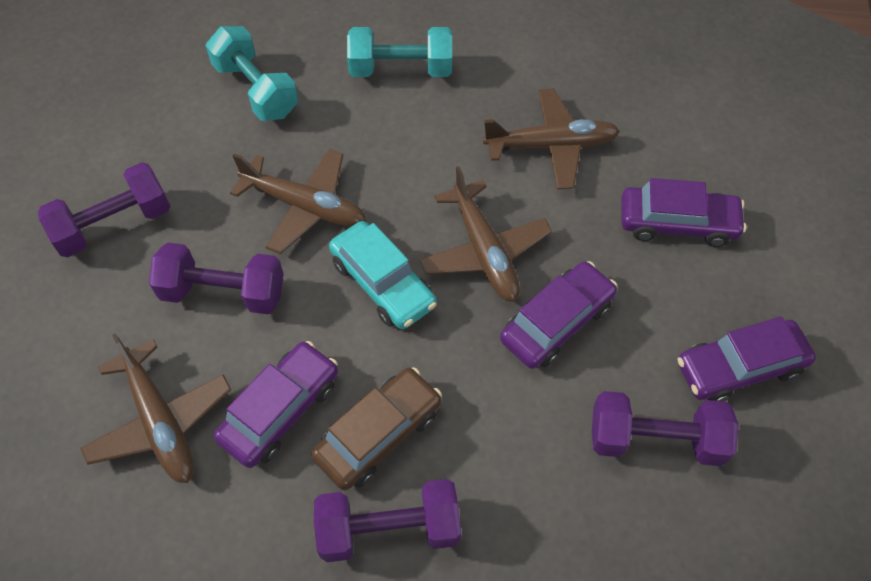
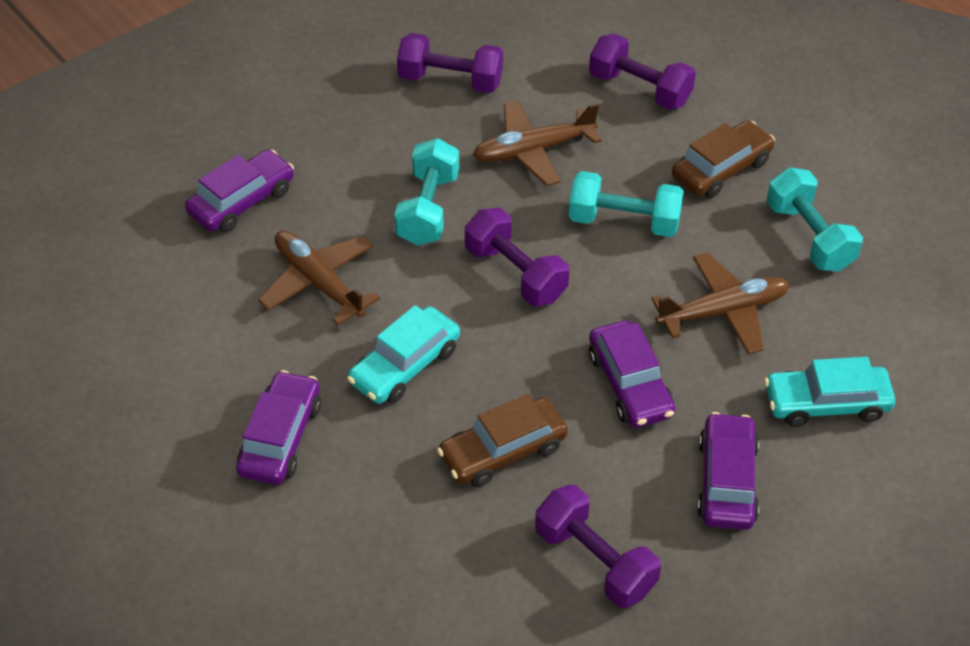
brown car: [311,367,442,490] = 1 -> [437,394,568,487] [672,120,775,198] = 2
brown plane: [81,333,231,483] [230,149,366,254] [419,166,552,302] [483,88,620,190] = 4 -> [258,231,380,325] [473,100,602,186] [652,253,789,354] = 3
turquoise car: [329,221,437,329] = 1 -> [347,305,460,404] [764,357,895,427] = 2
turquoise dumbbell: [205,26,298,121] [347,27,452,77] = 2 -> [394,138,459,246] [569,171,684,237] [766,167,863,272] = 3

